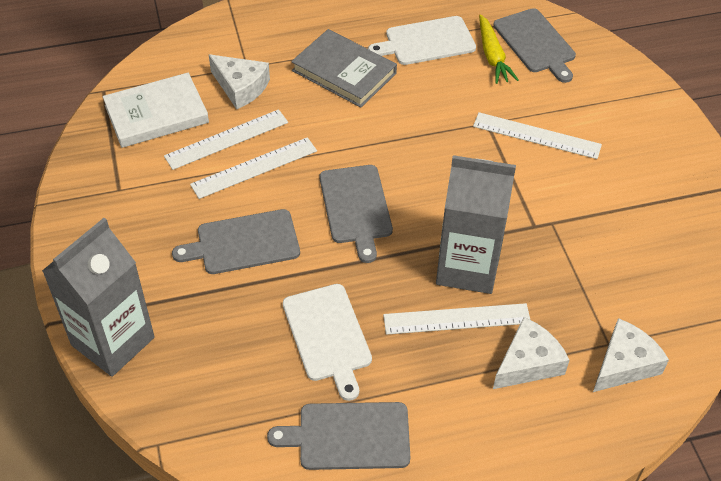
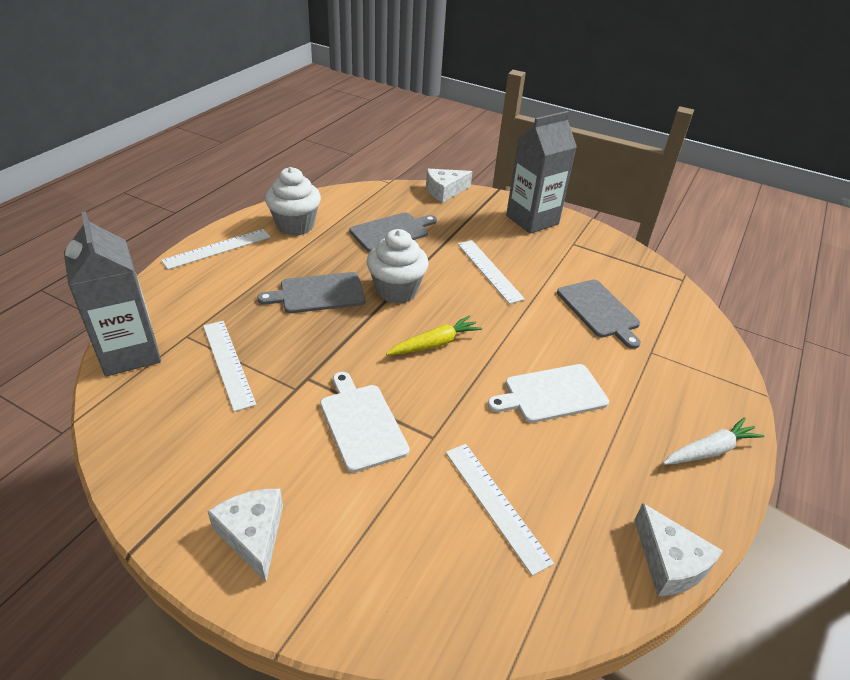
grey book: [291,29,397,108] = 1 -> none = 0
grey cutting board: [172,209,300,274] [267,402,410,470] [320,165,393,263] [493,8,576,83] = 4 -> [257,272,365,313] [349,212,437,252] [557,280,641,349] = 3
white book: [103,73,209,148] = 1 -> none = 0
white carrot: none = 0 -> [663,417,765,465] = 1
white cupcake: none = 0 -> [265,167,321,236] [367,229,428,304] = 2

